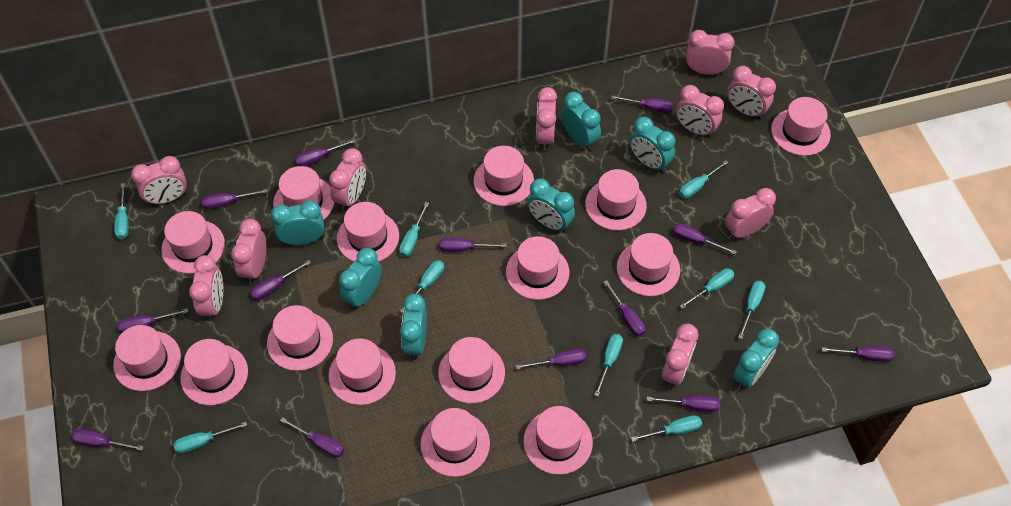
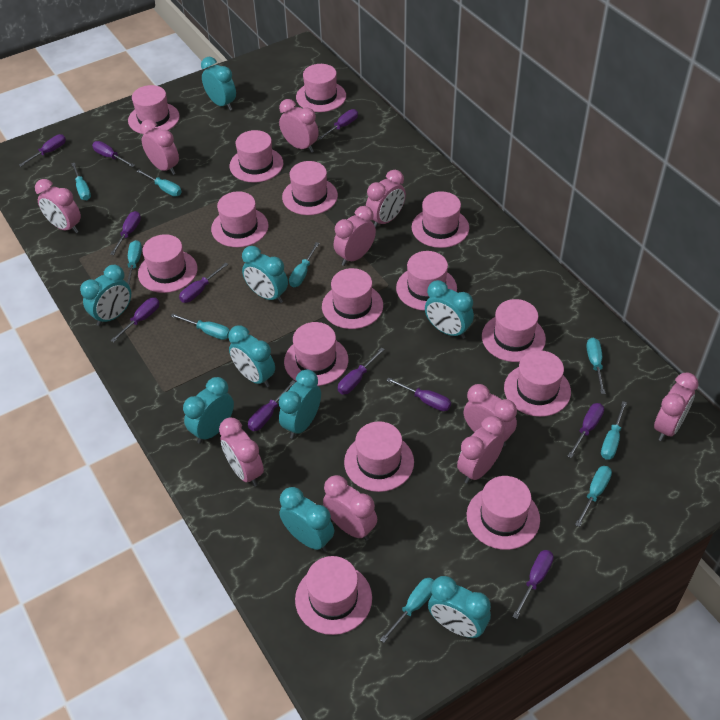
purple screwdriver: [71,429,144,451] [117,308,188,333] [202,189,268,209] [250,260,311,300] [280,417,344,458] [295,139,356,166] [439,238,506,252] [516,349,586,369] [604,280,645,336] [611,96,673,113] [647,396,720,412] [672,223,737,254] [822,346,894,362] = 13 -> [19,134,66,167] [92,141,135,167] [110,211,141,255] [110,298,159,343] [179,263,228,303] [248,380,296,431] [318,109,358,140] [338,347,385,394] [386,377,451,411] [512,550,554,619] [568,403,604,458] = 11
turquoise clock: [271,200,324,245] [339,248,382,310] [400,294,427,360] [527,179,575,233] [561,92,601,151] [630,117,676,173] [733,329,779,389] = 7 -> [80,265,131,326] [183,377,234,444] [201,57,236,111] [228,325,275,388] [242,246,288,303] [279,369,321,439] [279,487,334,552] [425,280,474,339] [428,576,491,638] = 9

